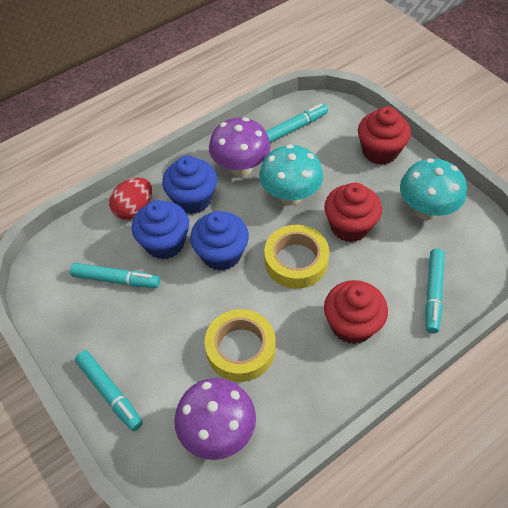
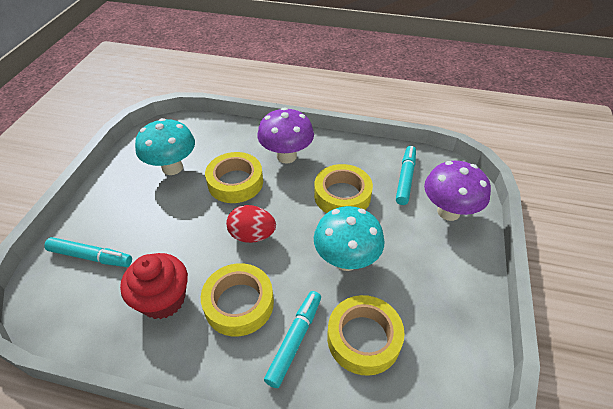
blue cupcake: [132,200,189,260] [162,156,217,214] [190,211,249,271] = 3 -> none = 0
red cupcake: [324,183,382,242] [324,280,388,344] [358,107,411,165] = 3 -> [120,253,188,319] = 1
turquoise marker: [70,263,160,288] [75,351,143,431] [266,103,328,143] [425,248,445,333] = 4 -> [44,237,132,267] [264,291,321,388] [396,146,416,205] = 3
yellow tape: [205,309,275,382] [264,225,329,289] = 2 -> [201,263,274,336] [205,152,263,203] [314,164,373,213] [327,295,404,376] = 4

